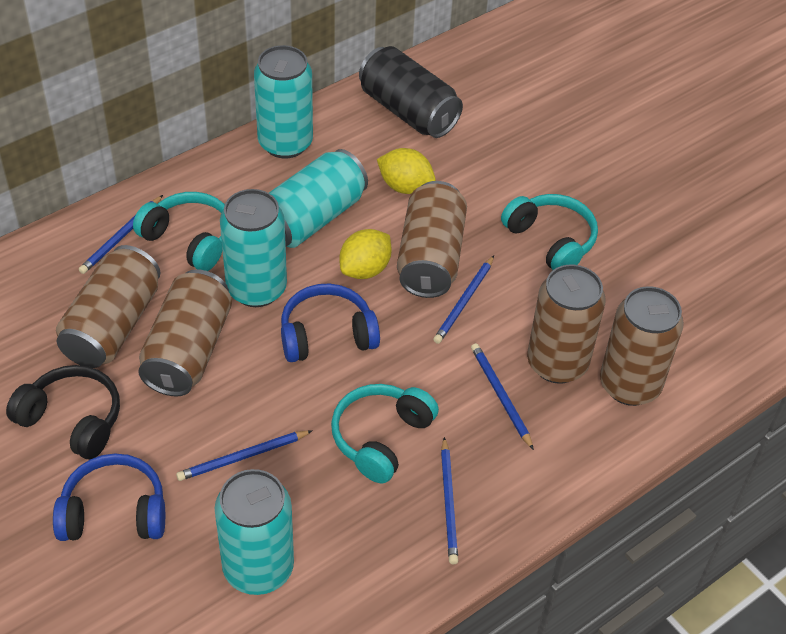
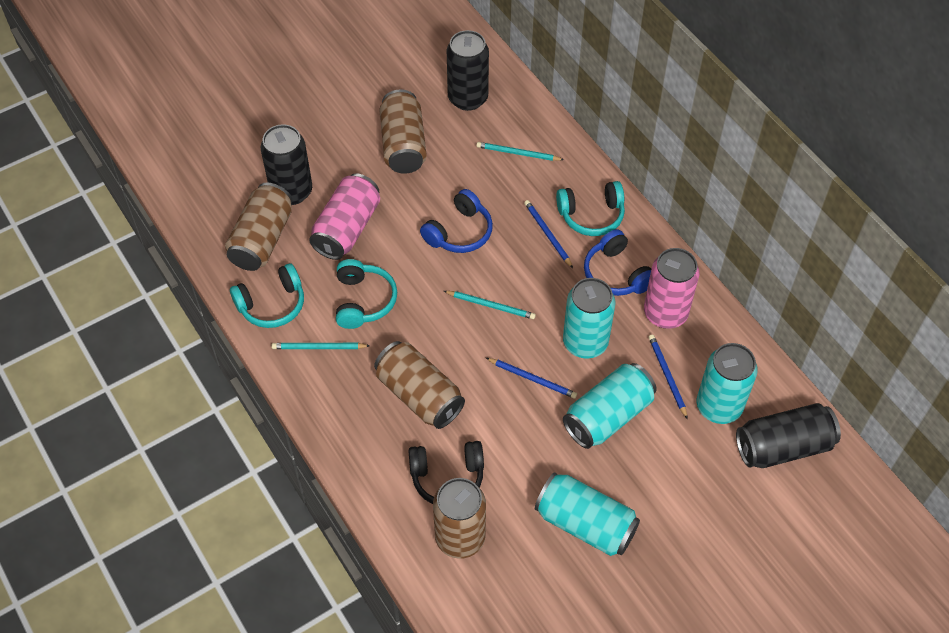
black can: [359,46,463,138] = 1 -> [261,124,312,205] [447,30,489,111] [736,403,841,468] = 3
blue pencil: [79,195,163,274] [176,430,313,481] [433,256,494,344] [441,437,458,564] [471,343,534,450] = 5 -> [486,358,577,399] [524,200,573,268] [648,334,688,419] = 3
brown can: [56,245,160,368] [138,269,232,397] [397,181,467,298] [527,264,606,384] [600,286,684,406] = 5 -> [225,182,293,271] [374,341,465,429] [379,89,427,174] [433,478,486,559] = 4
pink can: none = 0 -> [309,173,380,260] [644,248,699,329] = 2
turquoise pencil: none = 0 -> [272,343,370,349] [444,291,536,319] [476,142,564,161] = 3
yellow lemon: [340,229,392,279] [377,148,436,194] = 2 -> none = 0

